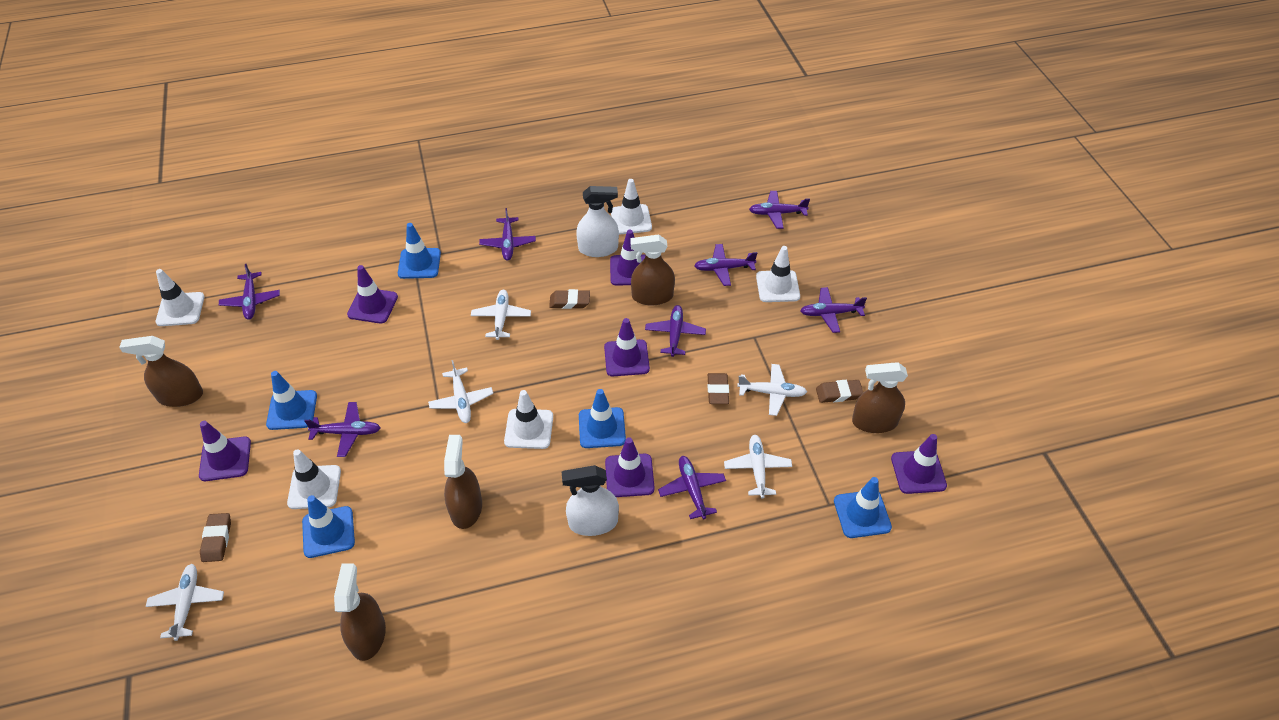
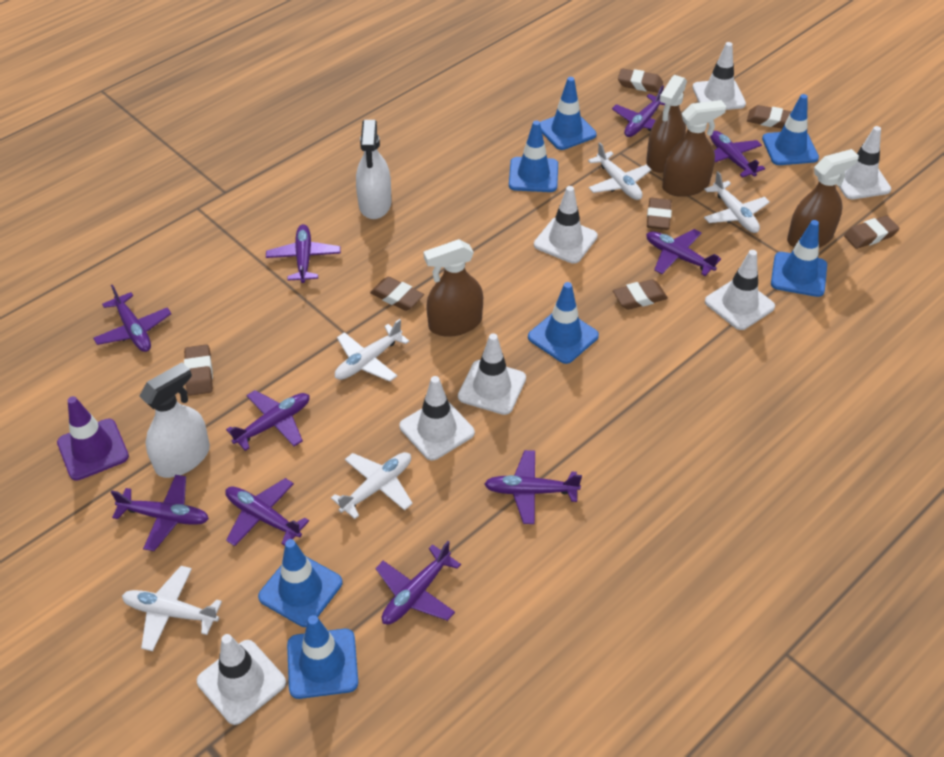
blue traffic cone: [266,371,317,430] [302,495,355,558] [398,223,441,279] [579,389,626,448] [834,477,892,538] = 5 -> [258,539,342,627] [287,615,358,699] [509,121,558,192] [528,282,599,364] [540,77,597,150] [762,94,819,165] [771,220,827,297] = 7
brown eraser: [200,513,231,562] [549,289,590,309] [707,373,729,404] [816,380,863,403] = 4 -> [184,344,213,396] [370,277,424,311] [613,279,668,310] [618,68,663,93] [647,198,672,230] [747,105,792,129] [844,216,900,249] = 7
brown spray bottle: [119,336,203,407] [334,563,386,661] [444,435,482,529] [630,234,675,306] [852,362,908,433] = 5 -> [424,239,483,337] [646,75,687,173] [662,100,726,197] [787,149,859,248] = 4
purple plane: [219,264,280,320] [304,402,380,457] [479,208,536,260] [645,305,706,357] [658,456,726,519] [694,244,757,286] [749,191,810,229] [800,287,867,333] = 8 -> [93,284,171,352] [111,475,209,551] [225,478,309,546] [226,390,310,451] [266,224,341,283] [375,541,461,624] [484,450,582,524] [612,85,665,137] [646,229,721,276] [710,131,765,178] = 10
purple traffic cone: [199,421,251,481] [347,265,398,323] [604,318,650,376] [605,438,655,497] [610,230,645,286] [891,434,947,494] = 6 -> [57,396,129,481] = 1
white traffic cone: [156,269,205,326] [287,449,341,509] [504,390,553,449] [611,179,652,234] [756,246,800,302] = 5 -> [197,634,286,725] [400,376,475,460] [458,333,526,415] [534,186,598,264] [693,42,746,110] [705,250,775,330] [839,126,891,199] = 7

